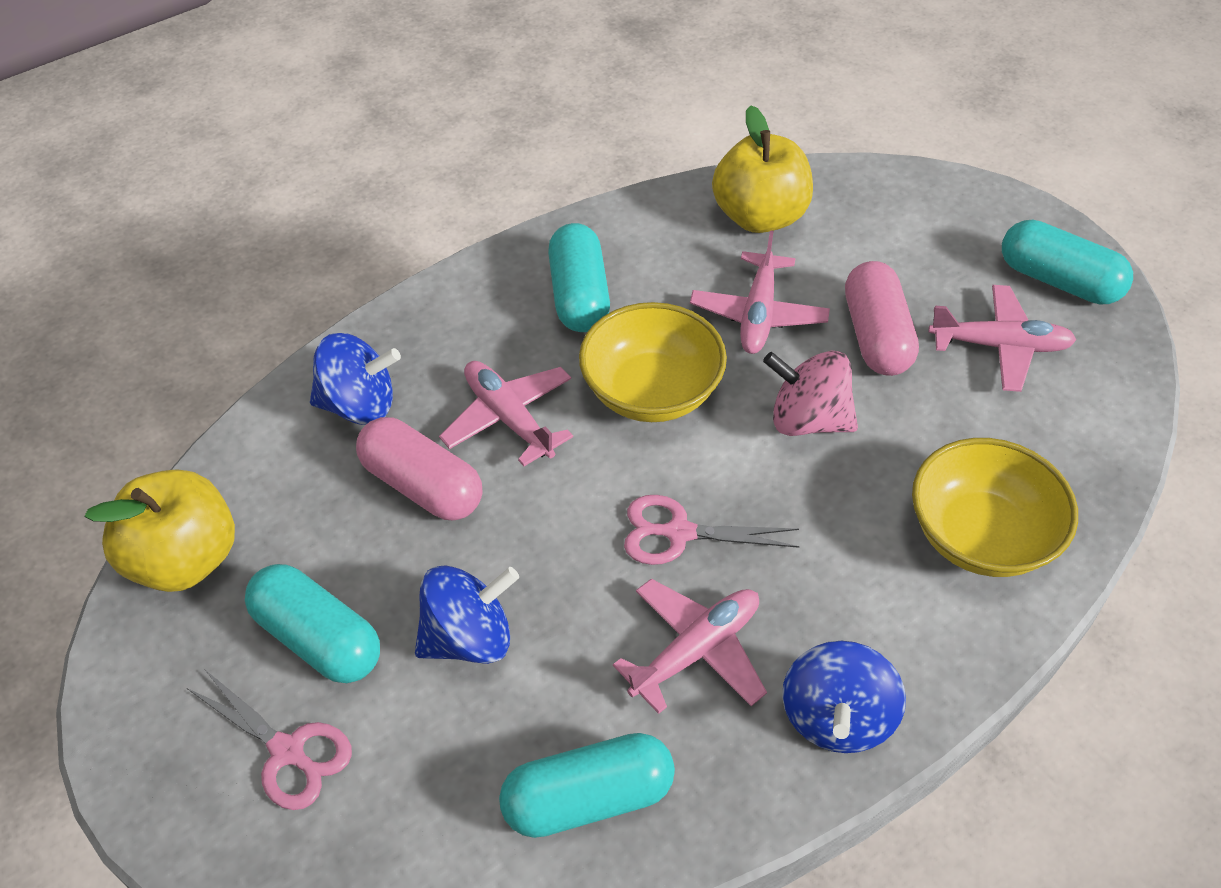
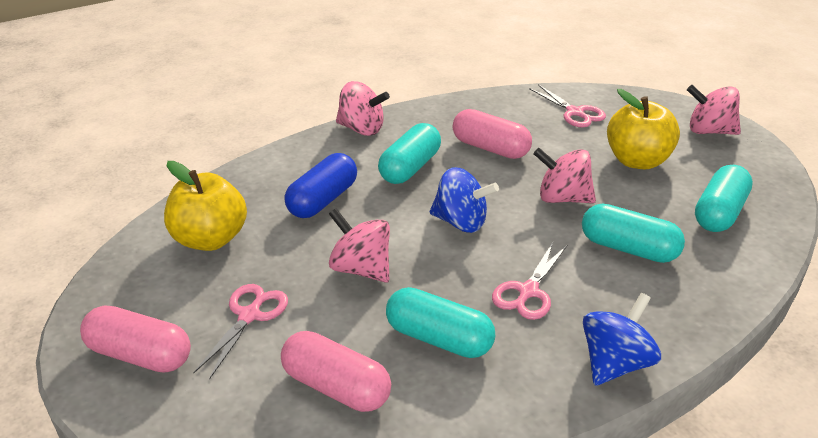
blue capsule: none = 0 -> [285,153,357,218] = 1
blue spinning top: [310,333,401,425] [415,565,519,664] [782,641,906,753] = 3 -> [430,167,499,233] [583,293,661,385] = 2
pink capsule: [356,417,482,520] [845,261,919,376] = 2 -> [80,305,191,372] [281,331,391,412] [453,109,532,159] = 3
pink plane: [439,361,573,466] [613,579,767,714] [690,230,830,354] [928,285,1076,392] = 4 -> none = 0
pink scissors: [187,670,352,810] [624,495,800,565] = 2 -> [193,284,288,380] [492,242,567,320] [529,84,606,127] = 3
pink spinning top: [763,351,858,436] = 1 -> [329,208,390,283] [336,81,390,136] [533,148,596,203] [687,85,741,135] = 4
yellow bowl: [579,302,727,422] [912,438,1078,577] = 2 -> none = 0

